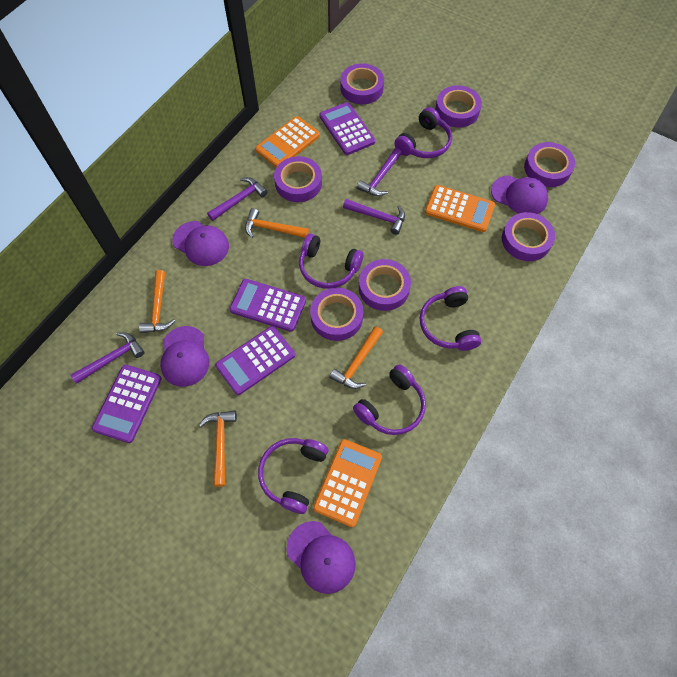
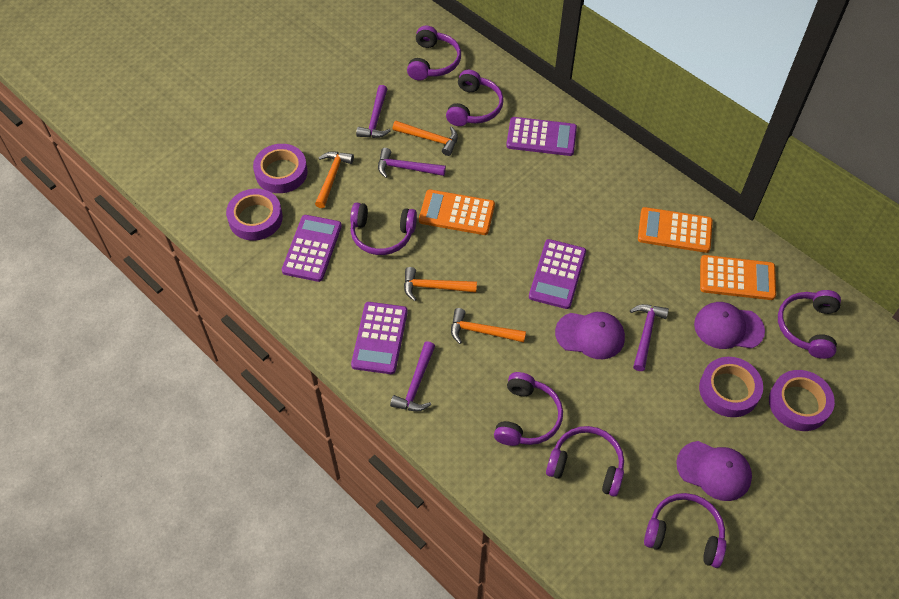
purple cap: [160,326,209,387] [172,221,229,266] [287,521,356,594] [491,175,548,214] = 4 -> [555,312,625,359] [676,441,752,501] [694,302,765,349] = 3
purple headphones: [258,438,328,514] [299,234,363,289] [353,364,426,435] [394,107,452,158] [420,286,481,351] = 5 -> [350,203,417,255] [407,26,461,81] [446,70,504,126] [494,372,563,446] [546,426,624,497] [644,493,726,568] [778,290,841,359] = 7
purple tape: [274,156,322,202] [310,288,364,341] [340,63,384,104] [359,259,411,311] [435,85,482,127] [502,212,555,261] [524,142,575,187] = 7 -> [226,189,283,241] [253,144,308,193] [699,357,763,417] [769,370,835,431] = 4

